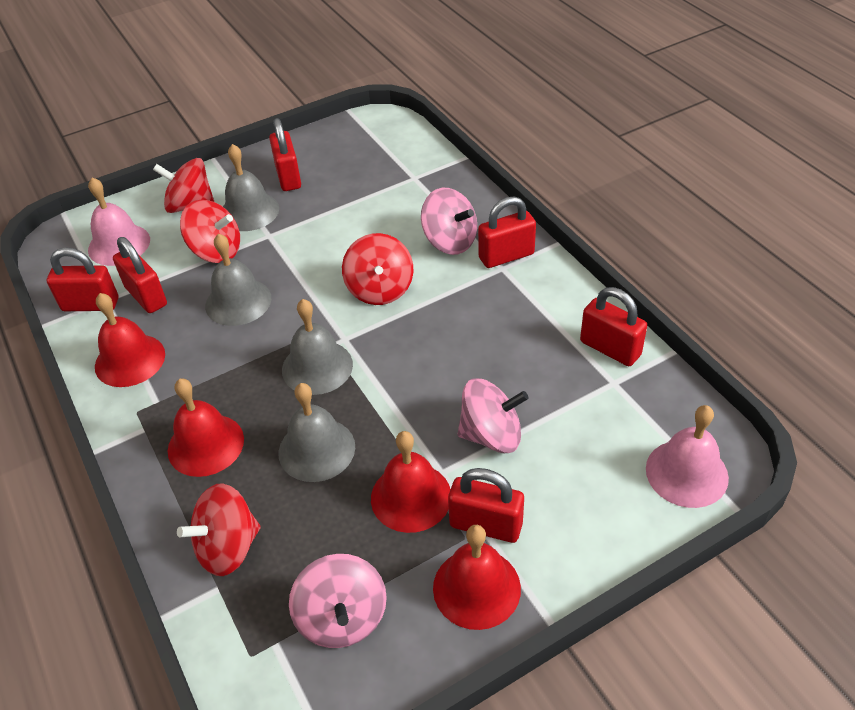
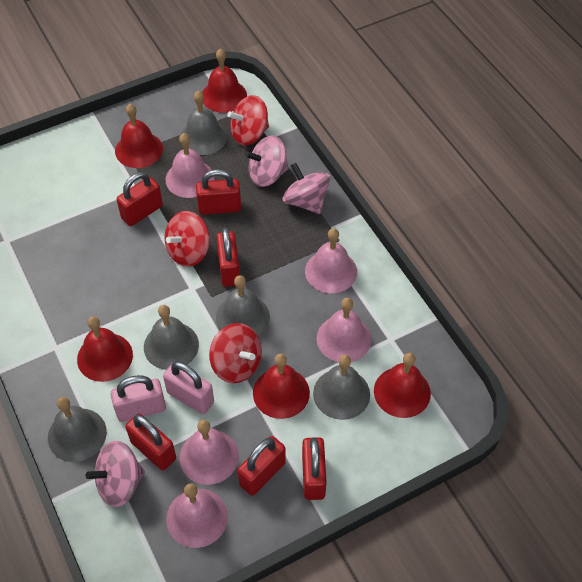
grey bell: [205,233,271,326] [223,144,279,231] [279,383,355,482] [282,299,353,395] = 4 -> [48,397,107,462] [144,305,199,370] [180,91,227,155] [216,275,270,336] [313,355,370,420] = 5
pink bell: [88,178,150,266] [646,405,729,508] = 2 -> [166,133,214,198] [166,483,228,548] [180,420,239,485] [305,228,357,293] [316,298,371,362] = 5
pink padlock: none = 0 -> [111,375,166,422] [163,361,214,414] = 2
red bell: [95,293,165,387] [168,379,244,477] [371,431,450,533] [433,525,521,630] = 4 -> [77,316,133,382] [115,104,163,168] [202,49,247,113] [253,353,310,419] [374,353,431,418] = 5
red spinning top: [153,158,214,213] [177,483,261,576] [180,200,240,263] [342,233,413,305] = 4 -> [165,211,210,267] [209,323,262,383] [227,95,269,146] = 3

